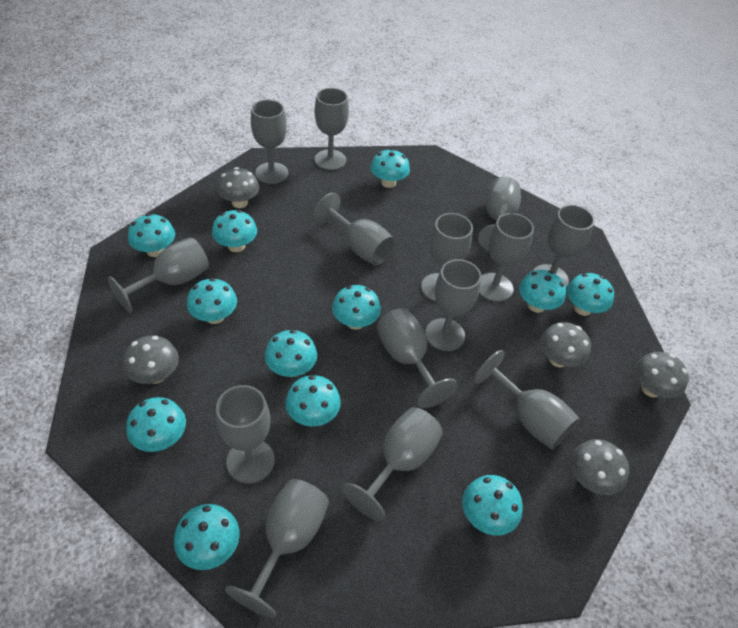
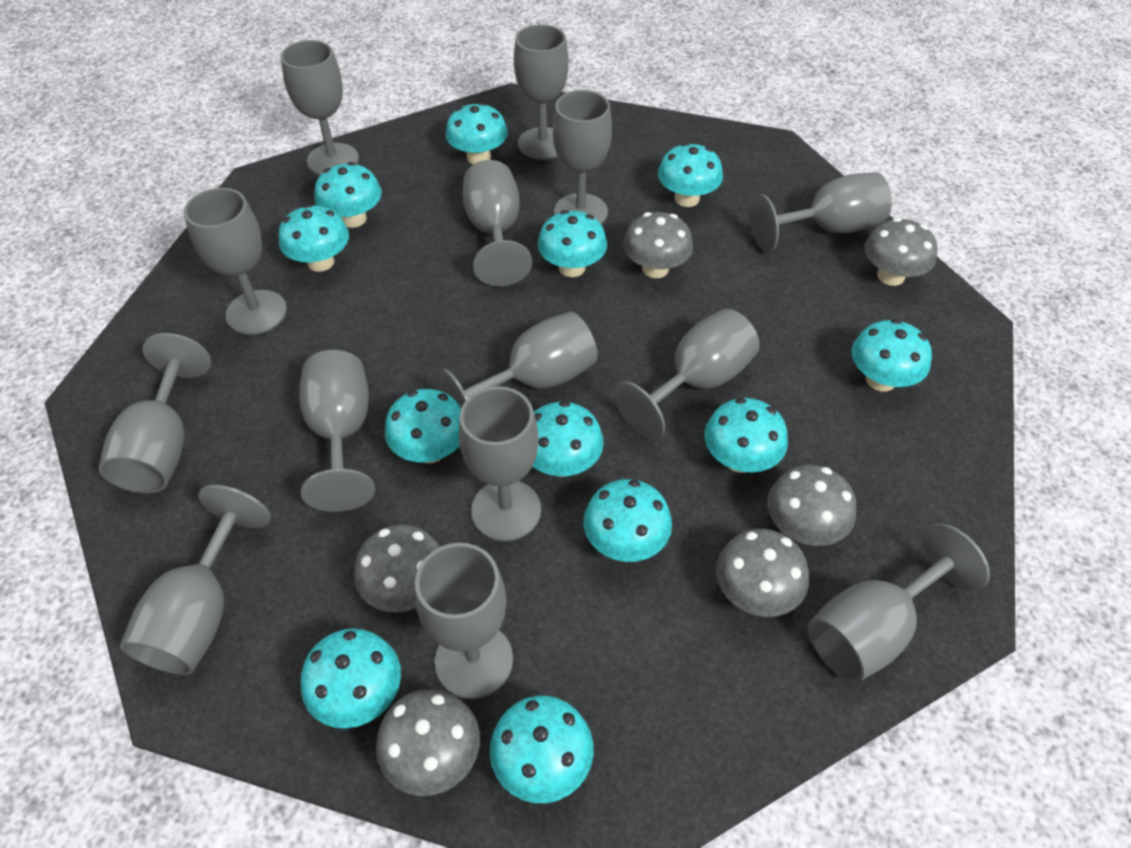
grey mushroom: [123,336,179,384] [217,167,259,208] [540,322,591,368] [570,439,629,495] [635,352,689,398] = 5 -> [354,525,440,612] [376,689,480,796] [623,212,693,278] [716,529,809,617] [767,465,856,546] [864,218,938,286] = 6

